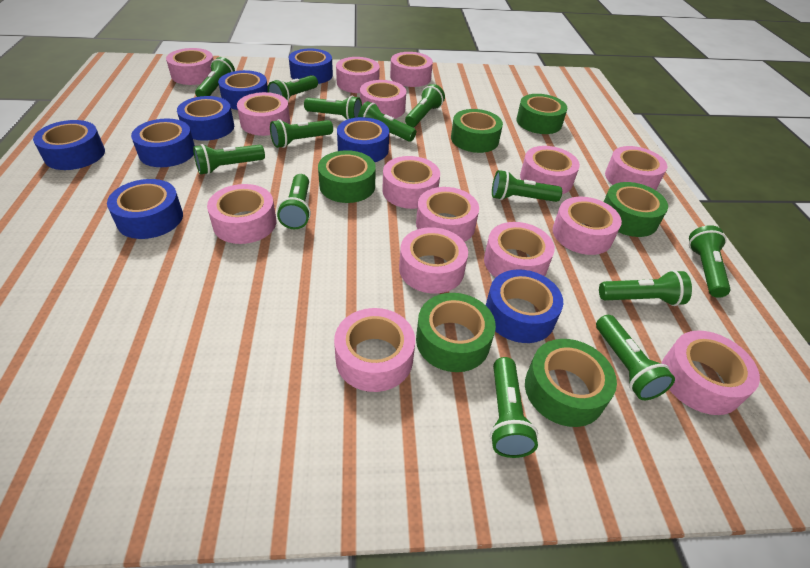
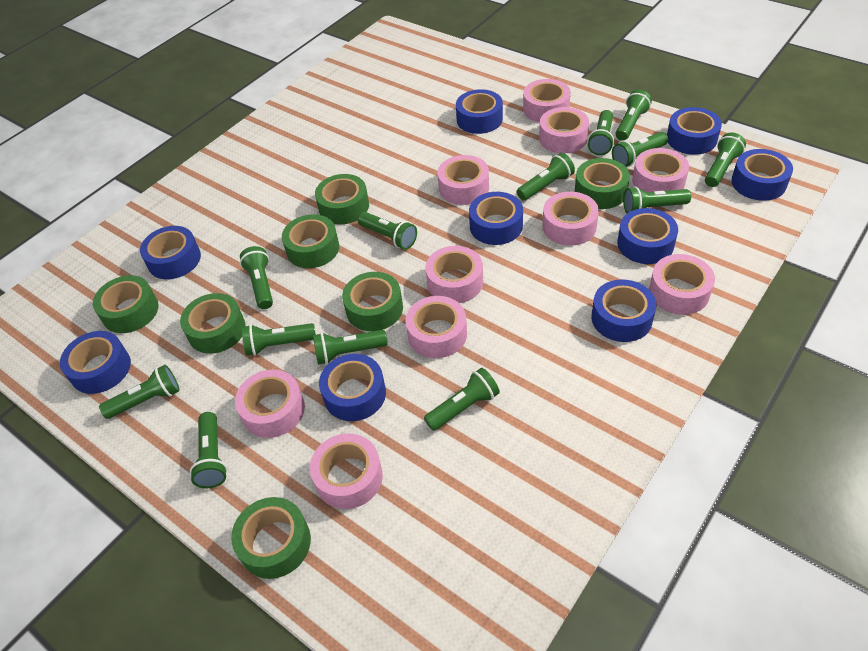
blue tape: [33,120,105,170] [107,179,183,239] [131,118,195,167] [177,96,234,141] [218,70,268,110] [289,49,333,84] [337,117,389,162] [486,270,563,343] = 8 -> [60,331,131,394] [140,226,201,279] [319,354,386,421] [456,89,503,134] [469,192,523,245] [591,279,656,342] [617,208,678,264] [667,107,722,155] [731,149,793,201] = 9
green tape: [318,150,376,203] [416,293,496,372] [451,109,503,153] [516,94,567,134] [525,339,617,427] [604,182,668,237] = 6 -> [93,275,159,333] [180,293,245,354] [231,497,311,579] [282,214,339,268] [315,174,369,224] [342,272,403,331] [575,158,630,209] = 7
pink tape: [166,48,214,85] [207,184,276,244] [237,92,290,136] [334,308,415,392] [336,57,380,93] [360,80,406,119] [382,156,440,209] [390,52,433,87] [399,227,468,294] [416,187,479,242] [484,222,555,277] [520,146,580,194] [552,197,622,255] [605,146,667,190] [661,330,760,415] = 15 -> [235,369,305,438] [310,433,383,509] [405,296,467,358] [425,246,483,303] [438,155,489,205] [523,79,571,122] [539,107,589,154] [542,192,599,245] [632,148,689,192] [649,254,715,315] = 10

